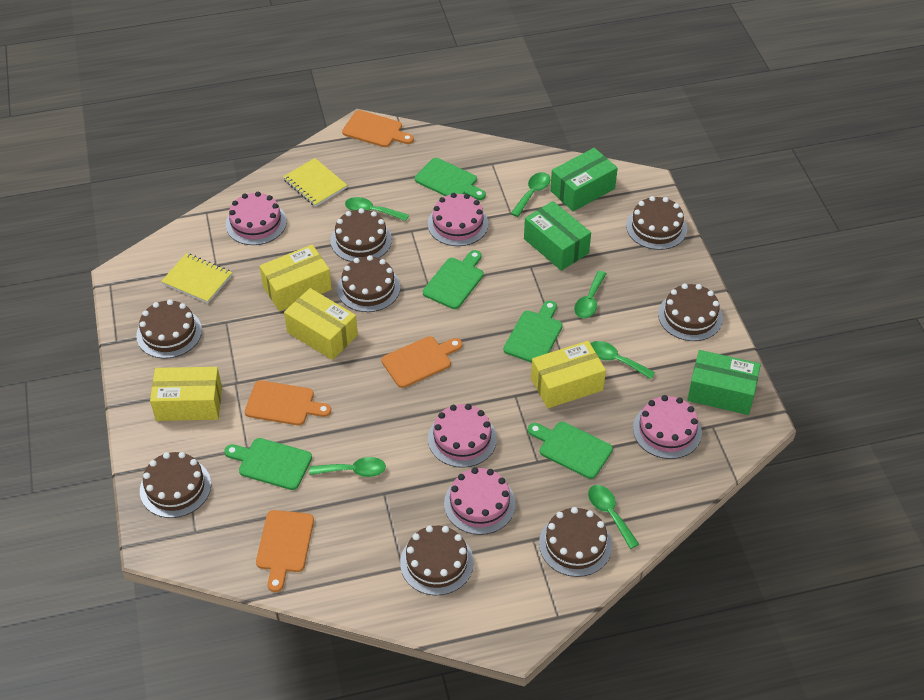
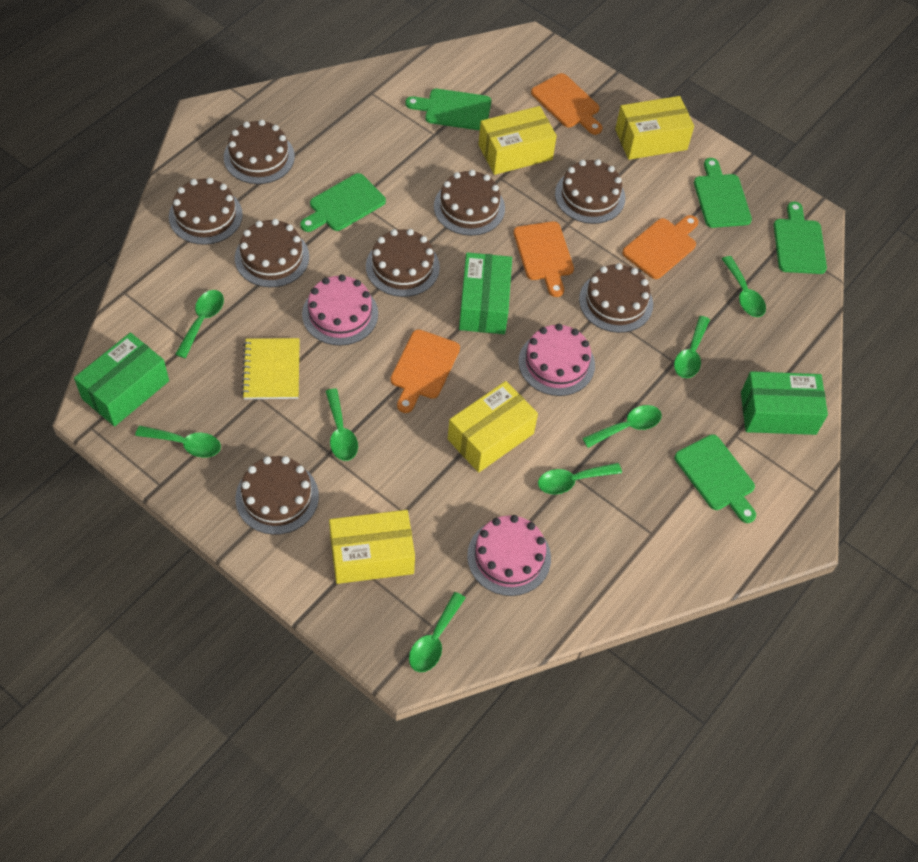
green spoon: [309,457,386,477] [345,197,409,221] [511,172,551,217] [574,271,607,318] [588,485,639,549] [590,341,655,379] = 6 -> [135,426,221,458] [175,290,224,358] [325,389,358,461] [409,592,465,672] [538,463,622,494] [582,405,662,448] [674,316,710,378] [722,256,766,317] = 8
pink cake: [226,192,287,245] [428,193,488,246] [428,404,497,468] [444,467,516,535] [633,395,702,459] = 5 -> [302,275,378,346] [467,515,551,596] [519,324,595,396] = 3
yellow notebook: [161,253,232,303] [283,158,347,207] = 2 -> [242,338,300,399] = 1

